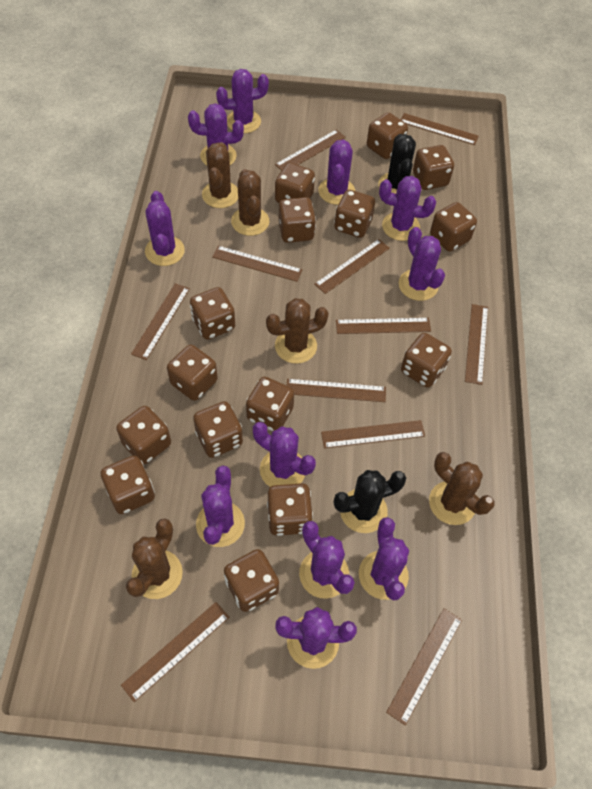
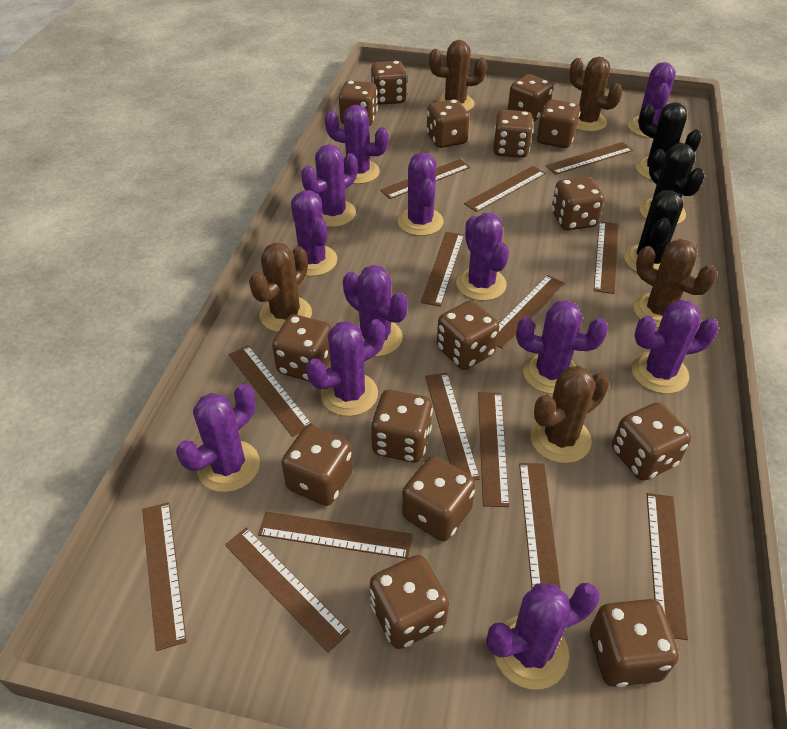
black cactus: [334,470,406,533] [378,134,416,194] = 2 -> [624,190,683,272] [636,102,702,180] [639,143,705,224] = 3
brown ruler: [121,602,229,702] [131,283,190,360] [212,246,302,282] [275,129,346,171] [287,379,386,402] [314,239,390,294] [321,420,425,448] [336,318,431,334] [386,608,462,726] [401,113,479,145] [465,304,488,385] = 11 -> [142,502,187,651] [225,527,350,653] [229,345,313,437] [258,512,413,559] [380,159,470,199] [421,232,464,307] [425,373,480,480] [464,166,546,212] [478,392,510,507] [497,275,565,349] [519,463,561,590] [546,142,633,175] [594,221,618,294] [647,493,688,640] = 14
purple cactus: [145,191,185,266] [188,103,244,165] [196,466,245,547] [216,69,269,133] [253,422,316,487] [276,607,357,669] [299,521,355,599] [318,139,355,205] [359,517,409,600] [379,176,436,241] [399,227,445,301] = 11 -> [176,384,260,492] [291,190,337,276] [301,144,358,227] [306,319,385,416] [325,105,389,184] [343,265,408,357] [398,152,444,236] [456,213,509,301] [487,583,600,690] [516,300,608,394] [628,62,676,138] [632,300,719,394] = 12

